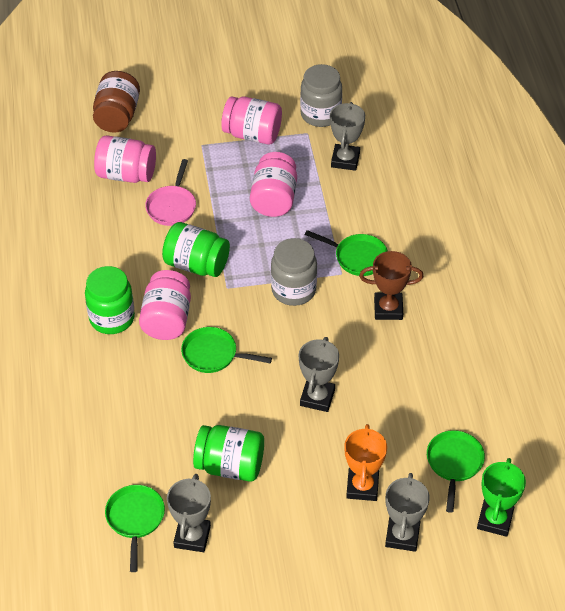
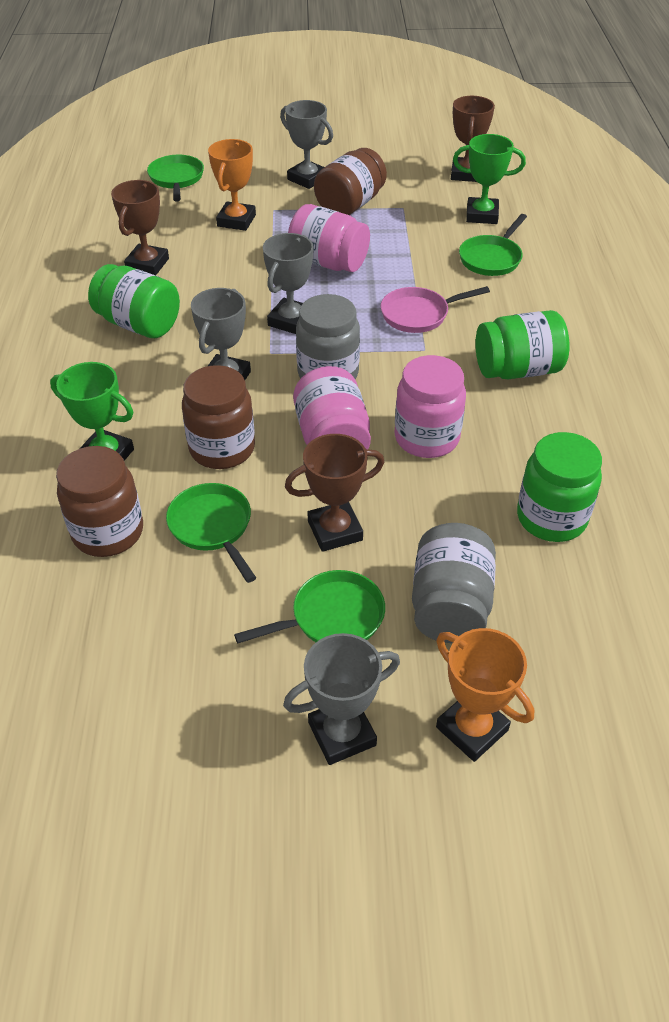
brown jar: [93,71,140,133] = 1 -> [56,446,143,557] [182,365,255,469] [314,148,387,215] = 3
brown trophy: [359,251,424,320] = 1 -> [111,180,169,275] [285,434,384,552] [451,96,495,182] = 3
green trophy: [477,458,526,537] = 1 -> [50,362,134,461] [453,134,526,224] = 2
orange trophy: [344,424,387,501] = 1 -> [208,139,256,231] [436,628,535,762] = 2
pink jar: [94,135,156,183] [139,270,191,340] [221,96,282,145] [250,152,297,217] = 4 -> [288,204,370,272] [293,366,371,449] [395,355,466,458] = 3

